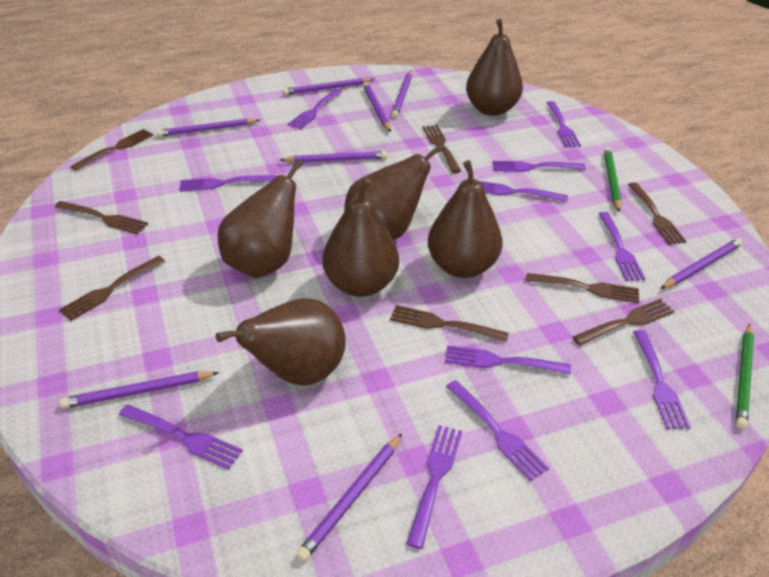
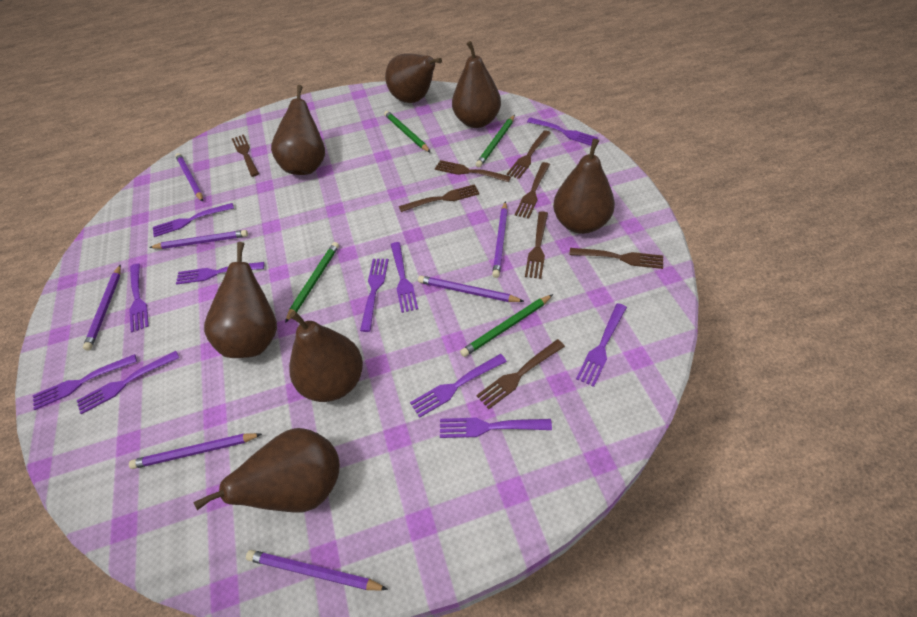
brown pear: [215,298,346,385] [218,159,303,278] [323,178,399,297] [344,144,444,240] [428,160,503,278] [466,18,523,116] = 6 -> [193,428,340,513] [204,242,277,358] [271,85,325,175] [289,311,363,402] [385,53,442,103] [452,41,501,128] [553,139,615,234] = 7
green pencil: [604,147,622,212] [736,323,754,429] = 2 -> [285,242,339,323] [384,111,431,153] [460,294,553,357] [476,115,515,168] = 4
purple pencil: [60,371,219,409] [156,118,260,137] [280,151,388,163] [283,78,374,95] [296,433,402,561] [363,82,391,132] [392,71,412,118] [660,238,743,289] = 8 -> [83,265,121,351] [129,433,262,469] [149,230,248,249] [175,153,203,202] [246,550,388,590] [418,276,524,302] [492,201,508,278] = 7

